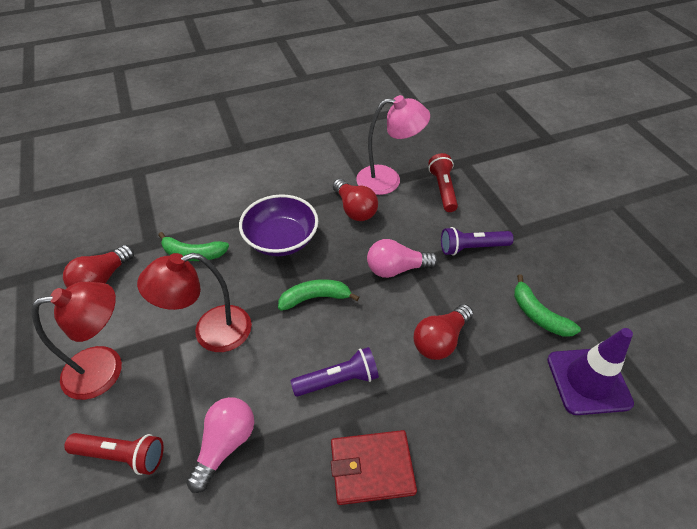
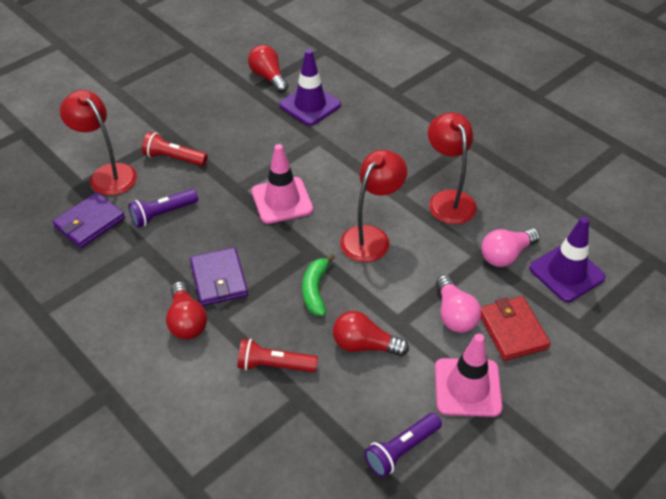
green banana: [158,232,229,261] [278,279,359,311] [514,274,581,337] = 3 -> [302,254,335,316] = 1
pink lamp: [356,95,430,195] = 1 -> none = 0
pink traffic cone: none = 0 -> [251,144,313,224] [435,334,503,417] = 2
purple bowl: [239,194,318,256] = 1 -> none = 0
purple traffic cone: [547,328,634,415] = 1 -> [279,49,341,126] [529,217,606,302] = 2
purple wallet: none = 0 -> [53,192,125,248] [190,247,248,306] = 2
red lamp: [31,282,122,400] [137,253,252,352] = 2 -> [60,90,137,195] [340,150,407,262] [428,112,477,224] = 3

